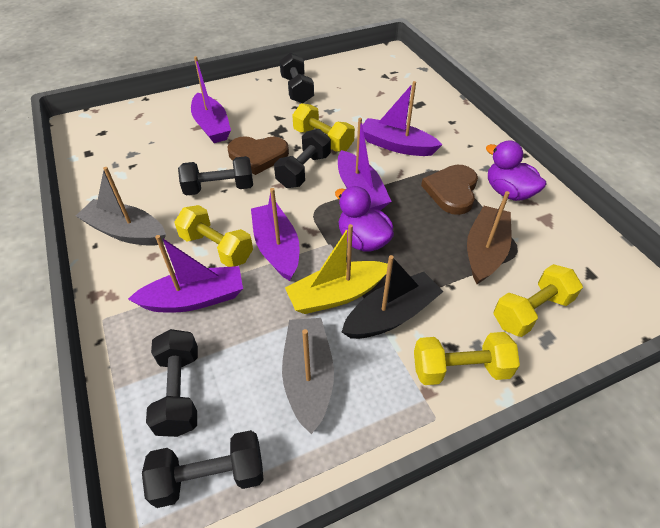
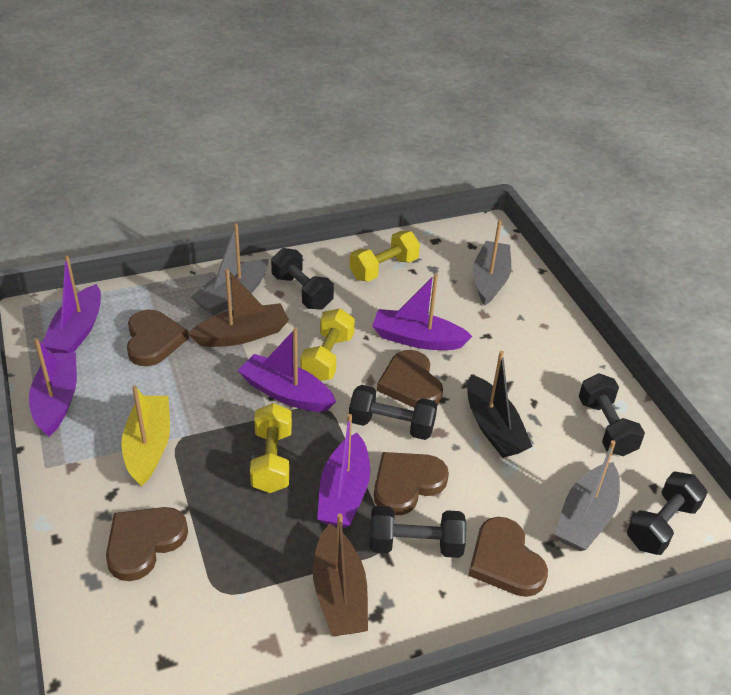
brown boat: [467,191,512,284] = 1 -> [188,269,289,347] [313,513,368,636] = 2
brown heart: [227,136,289,175] [421,165,478,215] = 2 -> [106,507,188,581] [127,309,189,366] [374,452,449,515] [377,350,443,408] [468,517,548,597] = 5
grey boat: [76,167,166,246] [282,318,334,434] = 2 -> [191,223,269,315] [473,220,511,306] [555,440,620,551] = 3
purple duck: [335,186,394,251] [486,140,546,201] = 2 -> none = 0
yellow dumbbell: [175,205,253,267] [292,103,355,152] [414,332,520,385] [493,264,583,337] = 4 -> [250,403,292,493] [300,308,355,381] [350,231,420,282] = 3

